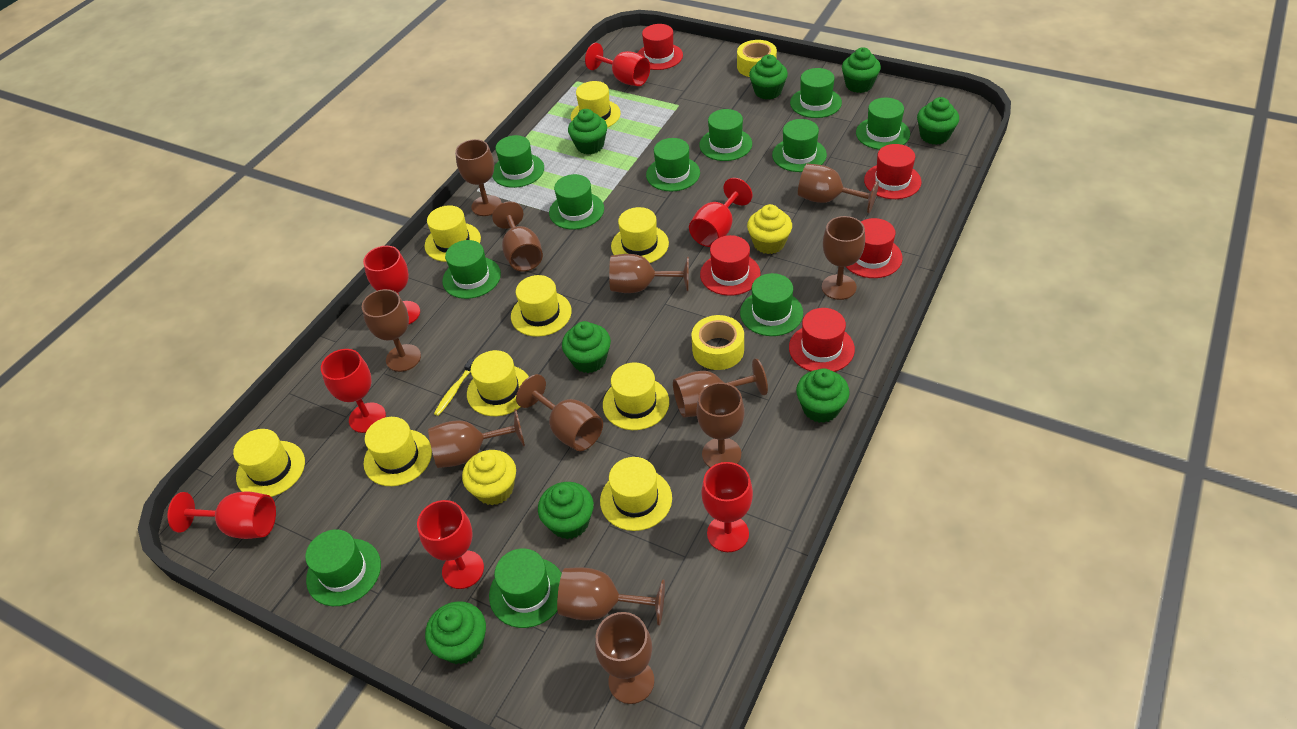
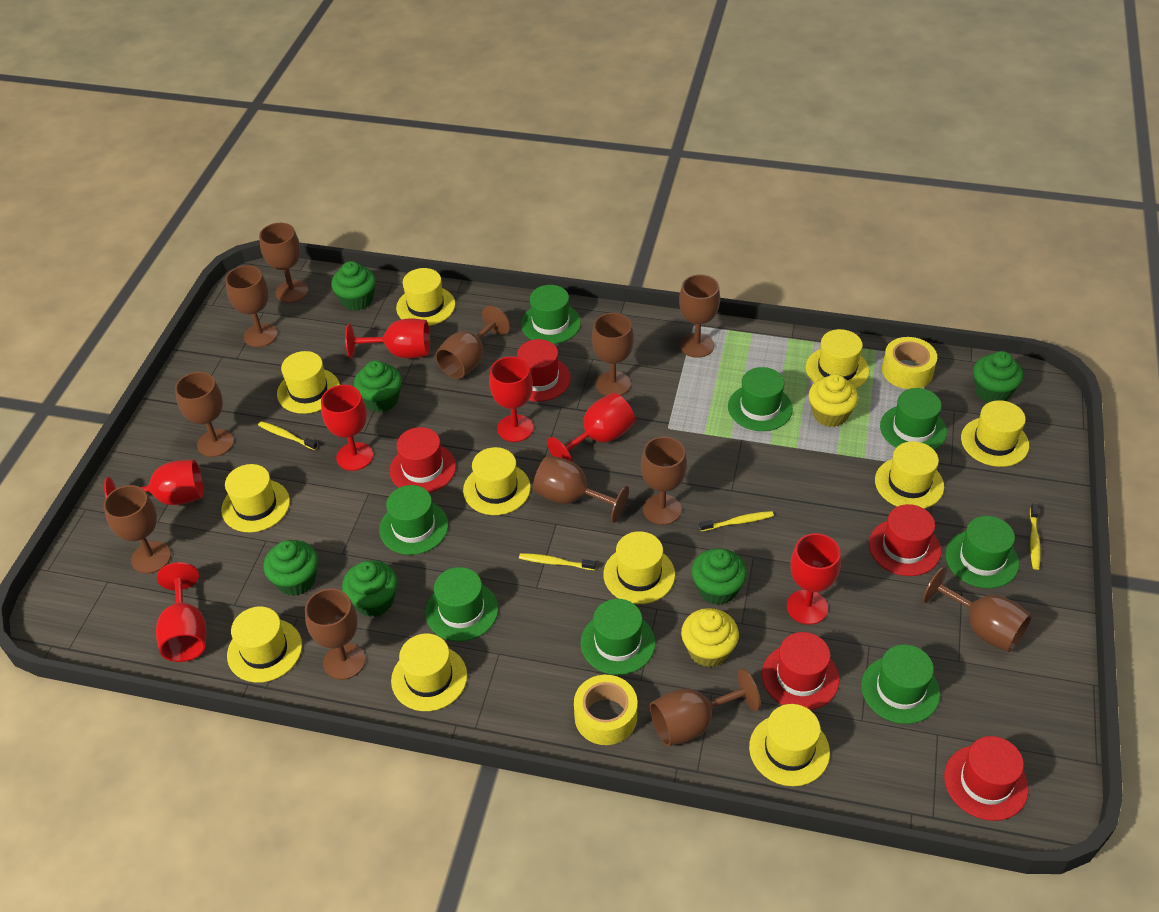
green cupcake: [425,601,486,664] [538,482,594,539] [562,321,611,373] [568,109,607,154] [749,55,788,100] [796,368,850,423] [842,47,881,93] [917,97,959,145] = 8 -> [263,540,318,596] [331,261,376,311] [342,560,397,617] [354,360,402,412] [691,548,747,605] [973,351,1023,402] = 6
green hat: [305,529,381,606] [442,240,501,299] [489,548,562,628] [492,135,544,188] [549,174,604,230] [646,138,700,191] [699,109,752,161] [740,273,803,336] [772,119,827,172] [790,68,842,118] [856,98,910,150] = 11 -> [379,485,448,555] [425,567,498,642] [521,285,581,344] [580,599,655,675] [728,367,793,431] [861,644,940,724] [880,388,947,450] [945,516,1019,588] = 8
yellow hat: [233,429,305,497] [364,417,432,486] [425,205,481,262] [467,350,529,416] [511,275,572,337] [571,81,621,128] [600,457,672,531] [603,362,669,430] [611,207,669,263] = 9 -> [221,464,290,532] [227,607,302,683] [277,351,340,414] [391,634,467,711] [396,268,455,326] [463,447,531,515] [603,531,675,604] [749,704,830,786] [806,329,869,388] [875,441,944,509] [961,400,1029,467] = 11
yellow toothbrush: [434,358,474,416] = 1 -> [258,421,318,450] [519,553,596,570] [699,511,774,531] [1030,504,1041,570] = 4

